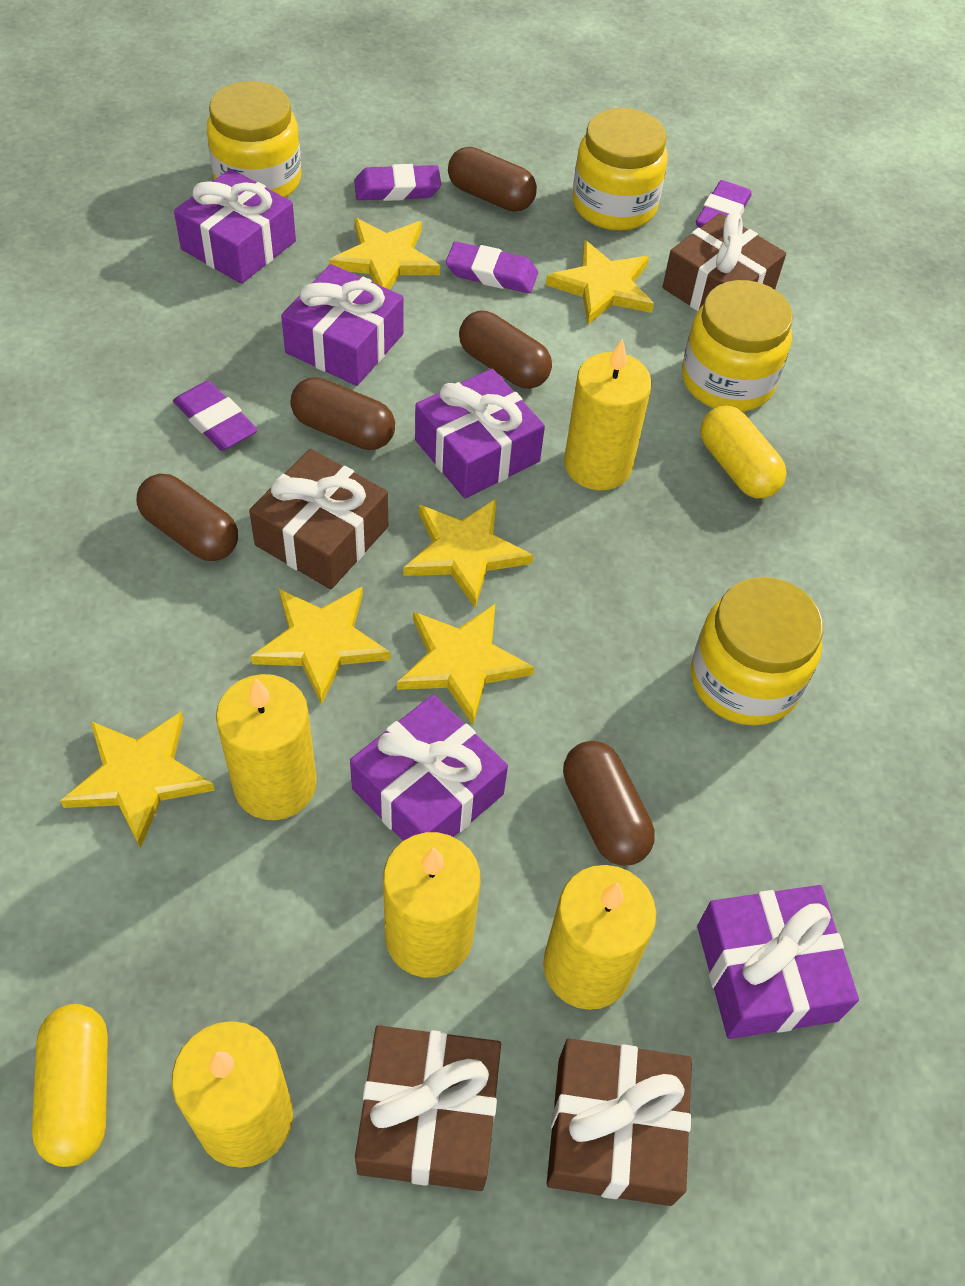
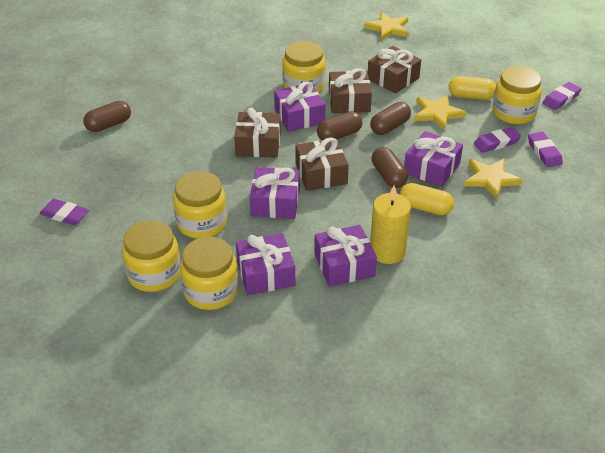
brown capsule: [136,474,238,561] [290,377,395,450] [448,147,537,212] [459,311,552,389] [563,741,655,866] = 5 -> [84,101,131,132] [317,111,363,140] [370,102,411,135] [372,147,408,188] = 4
yellow candle: [172,1021,293,1168] [216,674,317,820] [383,832,481,978] [543,865,656,1010] [564,338,652,490] = 5 -> [370,186,411,264] = 1
yellow jar: [207,81,301,197] [573,108,668,231] [682,280,793,412] [691,577,823,726] = 4 -> [122,220,181,292] [173,171,227,238] [180,237,239,310] [282,41,326,93] [492,66,542,124] = 5
yellow star: [60,711,215,848] [251,587,390,705] [329,218,440,290] [397,604,535,725] [404,498,533,608] [546,240,654,325] = 6 -> [364,12,409,41] [414,95,466,131] [464,158,523,199] = 3

